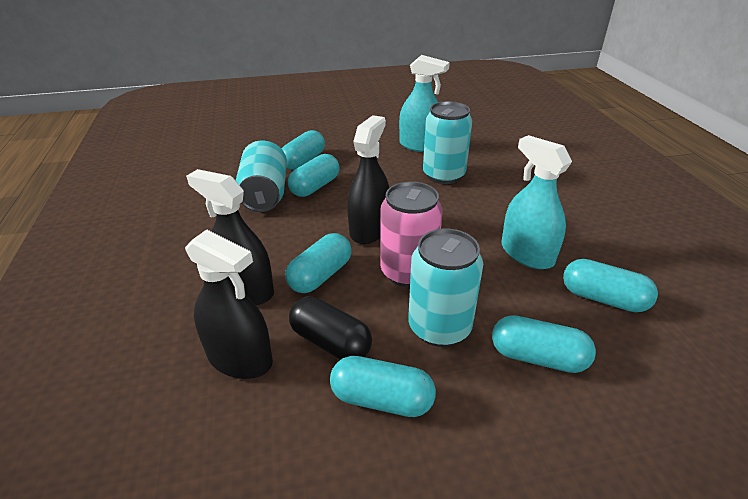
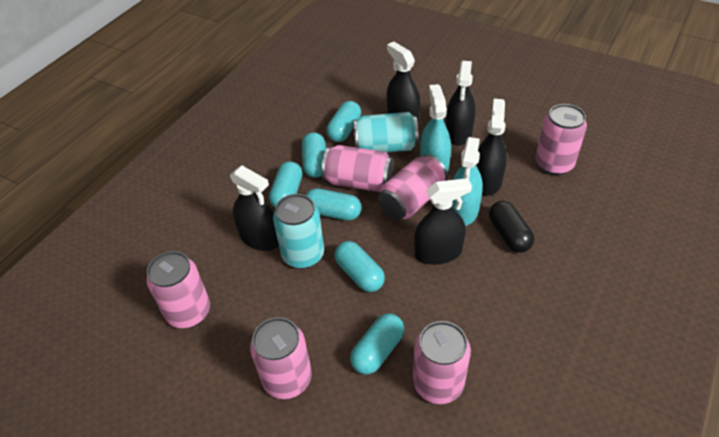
black spray bottle: [185,230,273,379] [186,169,274,305] [347,115,389,244] = 3 -> [230,166,279,251] [387,42,420,124] [414,178,472,265] [446,61,475,146] [476,99,507,196] = 5
pink can: [380,182,443,287] = 1 -> [146,251,210,328] [250,317,312,399] [322,145,393,192] [378,154,448,220] [413,321,471,404] [535,104,587,175] = 6
turquoise can: [236,140,287,212] [408,229,483,347] [423,101,472,184] = 3 -> [273,194,324,269] [353,112,419,152] = 2

